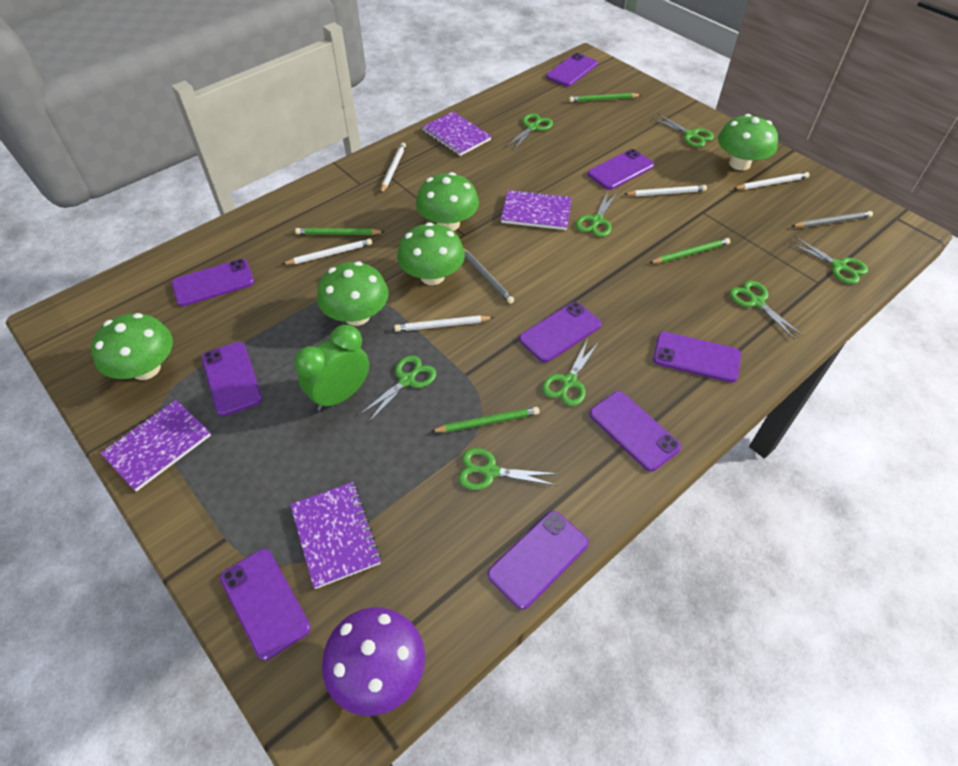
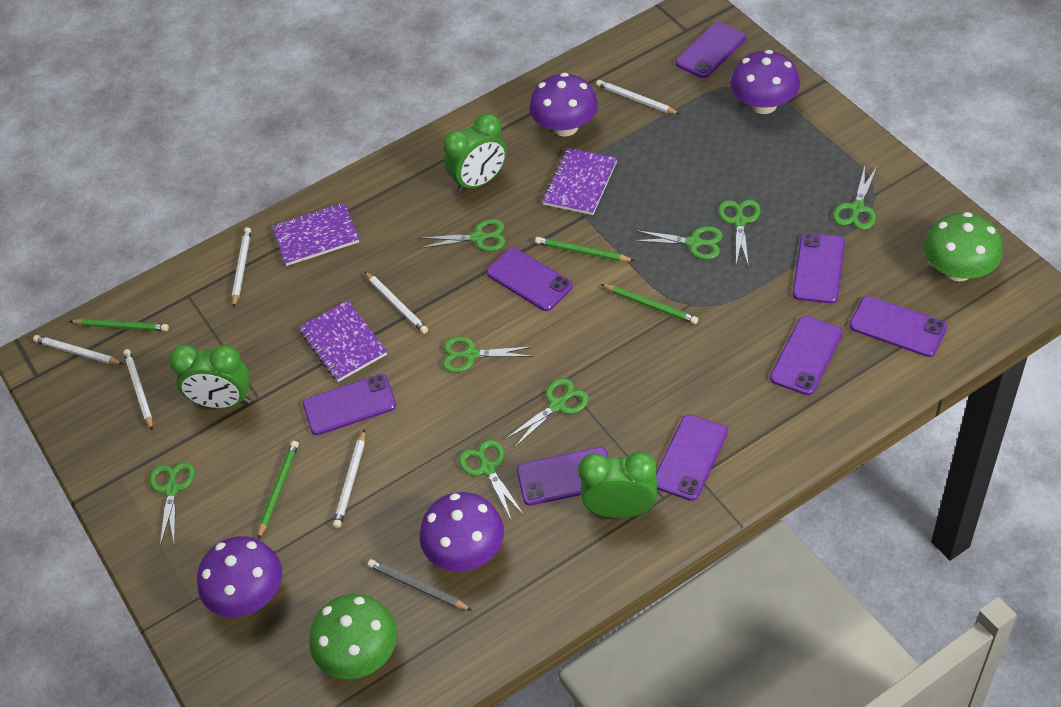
green clock: [294,325,369,411] = 1 -> [169,345,251,409] [443,113,507,194] [578,451,657,518] = 3
green mushroom: [91,313,173,380] [317,261,389,326] [397,222,465,285] [416,172,479,231] [718,114,778,170] = 5 -> [309,594,397,679] [923,212,1003,281] = 2
grey pencil: [463,248,514,304] [792,211,873,228] = 2 -> [367,559,473,611] = 1
purple mushroom: [322,607,425,716] = 1 -> [197,536,282,617] [420,492,504,571] [529,73,598,137] [730,50,800,114] = 4
purple notebook: [100,400,211,492] [290,482,381,589] [422,112,492,156] [501,190,572,230] = 4 -> [272,202,359,266] [299,300,387,382] [542,148,617,215] = 3
purple phone: [172,259,254,306] [202,342,262,416] [220,549,311,661] [488,511,589,610] [519,302,601,362] [546,53,598,86] [588,149,654,190] [589,391,681,472] [653,332,741,382] = 9 -> [303,374,396,435] [486,248,573,311] [517,447,609,506] [656,414,728,501] [676,22,746,78] [770,316,843,395] [793,233,845,304] [849,296,947,357] = 8
white pencil: [282,238,372,265] [381,143,406,193] [394,315,494,332] [624,185,707,196] [733,172,809,190] = 5 -> [33,335,123,364] [123,349,153,430] [232,227,251,308] [333,429,365,528] [364,271,428,334] [596,80,680,114] = 6

